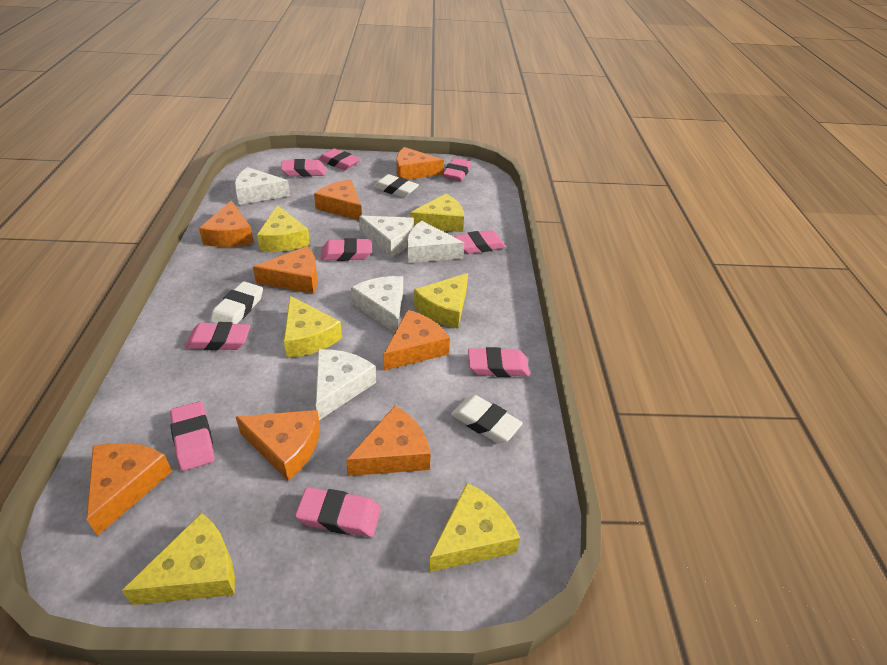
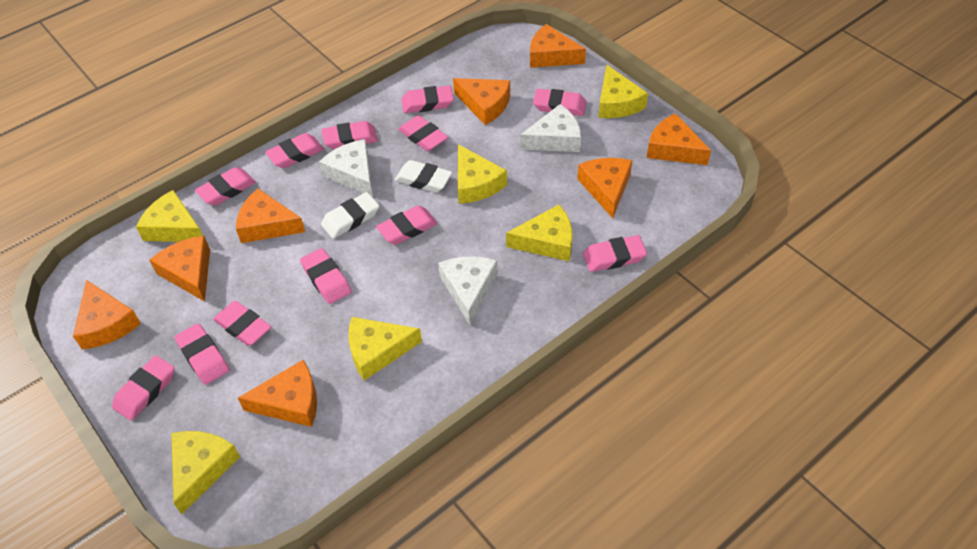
pink eraser: [170,401,215,471] [185,322,251,351] [281,159,326,177] [295,487,381,537] [319,149,360,170] [321,238,372,261] [443,158,471,181] [454,230,506,254] [468,347,530,377] = 9 -> [112,355,175,421] [175,323,229,385] [195,167,256,206] [213,301,271,346] [265,133,324,168] [300,248,352,304] [322,121,378,150] [376,206,438,245] [398,115,448,151] [401,86,454,113] [533,89,587,116] [583,235,647,272] = 12
white cheese: [235,167,290,205] [316,349,376,420] [351,276,403,333] [359,216,414,257] [407,221,464,263] = 5 -> [319,139,373,197] [438,256,498,325] [520,104,581,152] = 3
white eraser: [210,281,263,324] [373,174,419,198] [451,395,523,443] = 3 -> [321,192,379,239] [395,160,452,193] = 2

